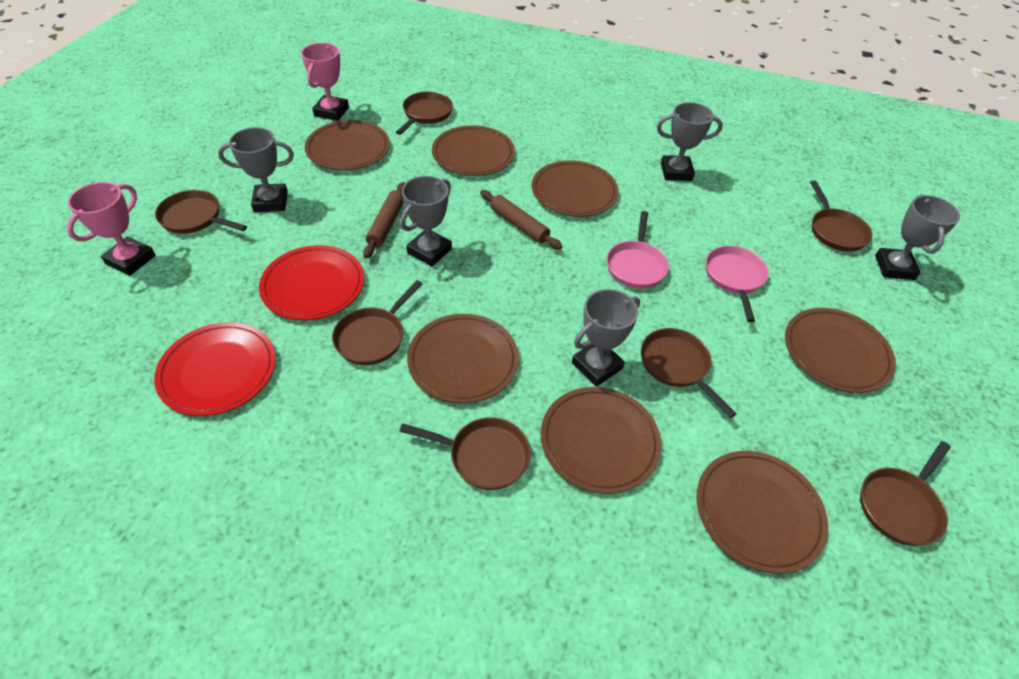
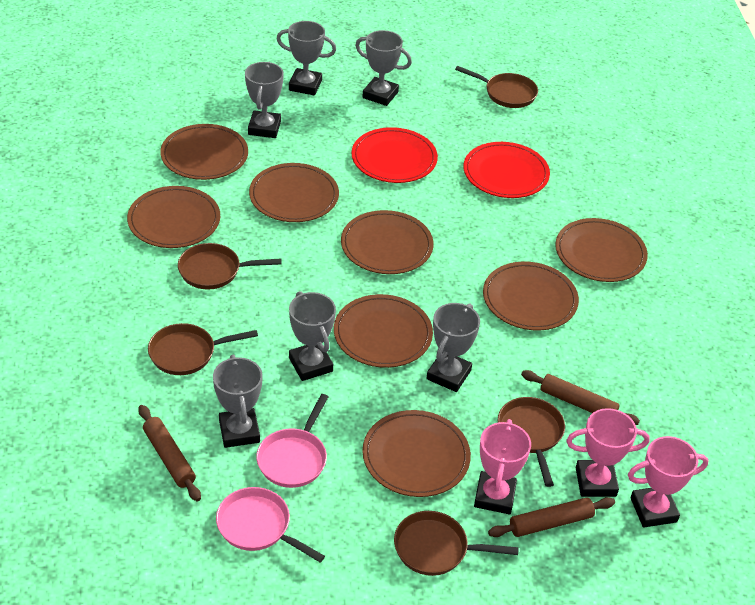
brown pan: [155,190,247,234] [332,280,423,365] [396,92,453,135] [399,417,531,490] [641,328,737,418] [810,180,872,252] [860,441,951,546] = 7 -> [148,323,258,375] [178,243,282,290] [394,511,519,576] [455,66,538,108] [498,397,565,487] = 5
brown plate: [305,120,390,170] [407,314,519,403] [432,125,515,176] [532,160,619,217] [541,387,661,494] [696,451,828,574] [785,308,896,393] = 7 -> [127,186,220,248] [160,124,248,180] [249,163,339,222] [334,294,433,368] [341,210,434,274] [362,410,471,497] [483,262,579,330] [555,218,648,282] = 8
brown rolling pin: [363,182,405,258] [480,190,562,250] = 2 -> [138,405,201,501] [488,497,615,537] [521,370,640,425] = 3
grey trophy: [218,127,294,212] [400,176,452,266] [572,289,640,387] [657,102,723,181] [875,194,960,280] = 5 -> [213,355,263,448] [245,62,284,138] [277,21,336,96] [289,291,336,381] [355,30,412,106] [426,303,480,392] = 6
pink trophy: [67,182,156,276] [301,43,349,121] = 2 -> [474,419,531,515] [566,408,650,497] [628,436,709,528] = 3

